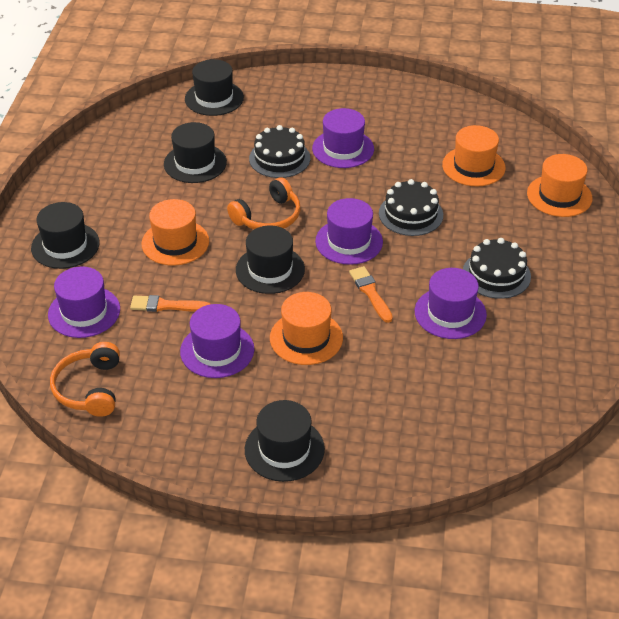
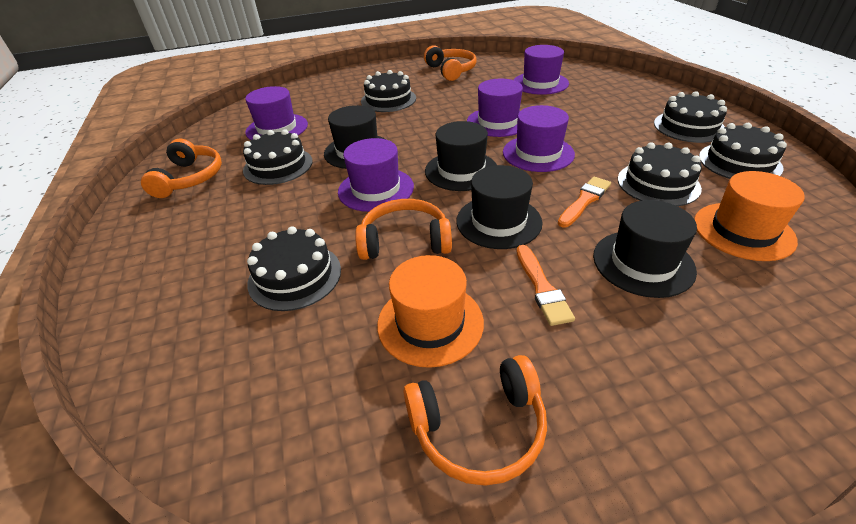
black cake: [249,125,310,178] [379,179,443,236] [463,238,531,299] = 3 -> [243,129,312,185] [247,226,341,311] [361,70,416,112] [618,143,702,206] [654,91,727,143] [699,123,787,179] = 6
black hat: [31,202,100,269] [164,122,227,183] [185,59,244,116] [236,226,305,294] [245,400,325,482] = 5 -> [324,105,385,169] [425,121,497,191] [456,165,542,249] [593,200,697,298] = 4
orange hat: [141,199,209,266] [270,292,343,365] [442,125,506,186] [527,154,592,217] = 4 -> [377,255,484,368] [694,171,805,261] = 2
orange headphones: [50,342,120,417] [227,177,300,229] = 2 -> [141,139,222,198] [355,199,452,260] [403,355,547,486] [424,45,477,81] = 4

